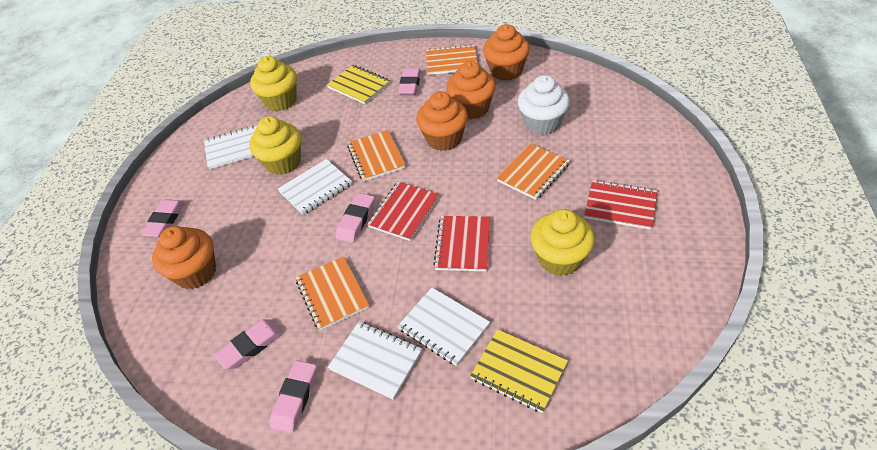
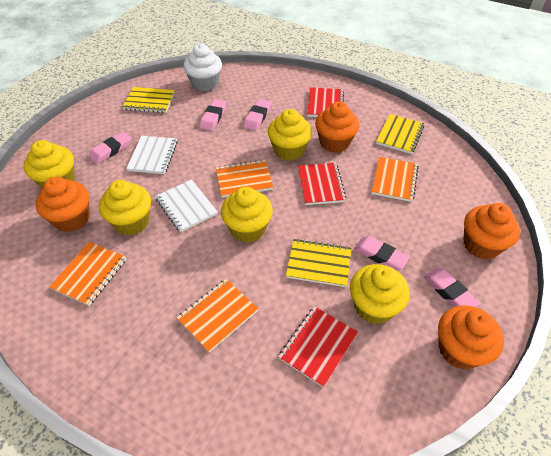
white notebook: [204,125,258,169] [278,159,352,215] [328,321,422,400] [398,288,490,366] = 4 -> [126,136,178,174] [155,180,218,232] = 2
yellow cupcake: [249,116,301,175] [250,56,297,111] [530,209,595,276] = 3 -> [24,140,75,188] [99,180,151,235] [221,187,273,243] [268,109,312,161] [350,264,410,324] = 5
yellow notebook: [327,65,390,104] [470,329,568,413] = 2 -> [122,87,175,113] [286,238,351,287] [376,114,424,154] = 3

